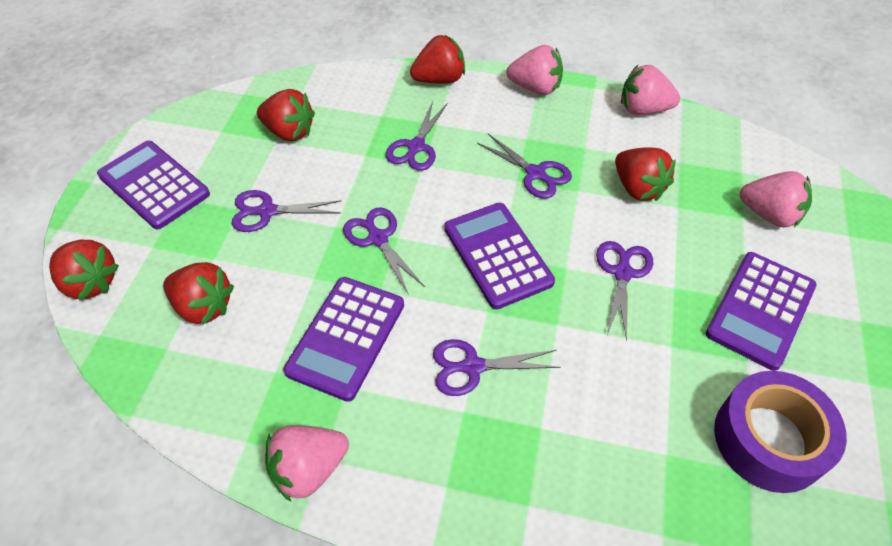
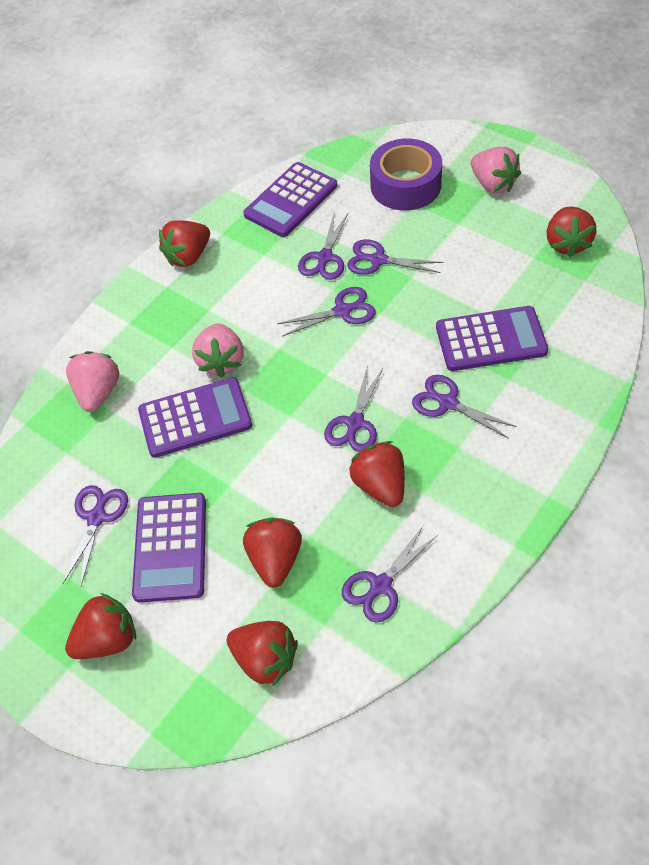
pink strawberry: [265,425,349,502] [506,45,563,95] [621,65,680,115] [740,171,812,228] = 4 -> [66,351,119,412] [192,323,244,377] [471,147,521,193] = 3
purple scissors: [231,190,341,232] [343,207,425,293] [386,101,447,171] [433,339,561,396] [477,134,572,198] [596,241,653,341] = 6 -> [63,485,128,586] [277,287,376,337] [298,214,348,280] [324,368,383,452] [342,525,439,623] [347,239,443,275] [412,375,517,439] = 7
red strawberry: [49,240,119,301] [163,262,234,325] [257,89,315,141] [410,35,465,84] [615,147,676,201] = 5 -> [65,593,136,659] [159,220,210,267] [227,621,298,687] [243,518,302,588] [349,441,405,507] [547,206,596,257] = 6

